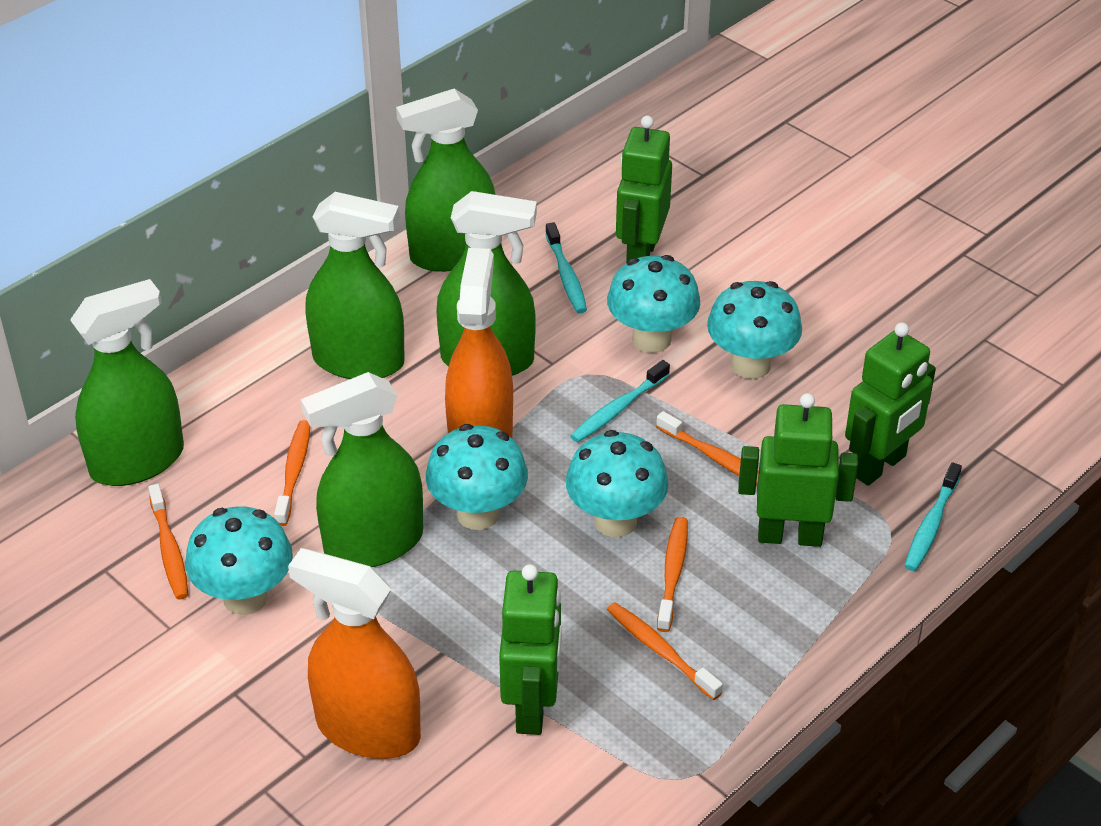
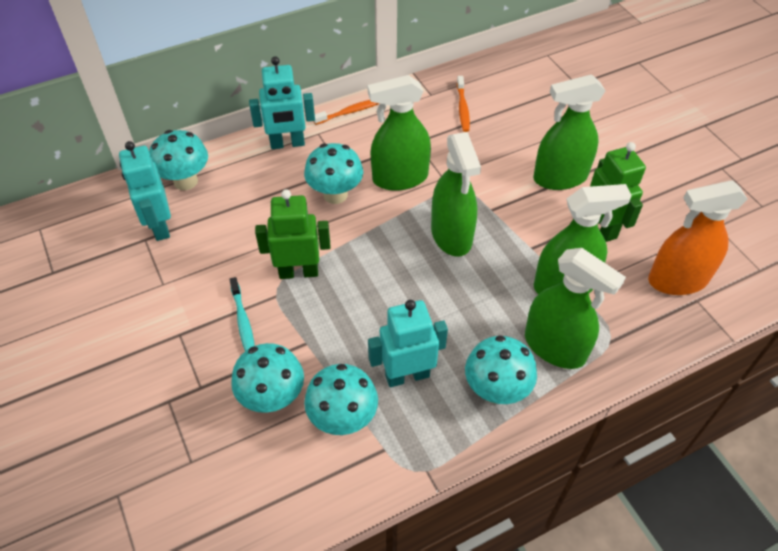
green robot: [499,564,562,735] [616,115,672,263] [738,393,858,547] [845,322,936,486] = 4 -> [255,189,331,279] [590,142,646,242] = 2
orange spray bottle: [288,548,421,759] [445,248,513,438] = 2 -> [648,180,747,295] = 1
orange toothbrush: [148,484,188,599] [274,420,310,526] [607,602,723,700] [656,411,759,485] [657,517,688,632] = 5 -> [313,100,380,125] [457,76,470,132] = 2
turquoise robot: none = 0 -> [119,141,171,241] [249,56,315,149] [368,300,448,387] = 3
turquoise toothbrush: [545,222,587,313] [570,360,670,442] [905,462,962,571] = 3 -> [229,277,255,351] = 1

